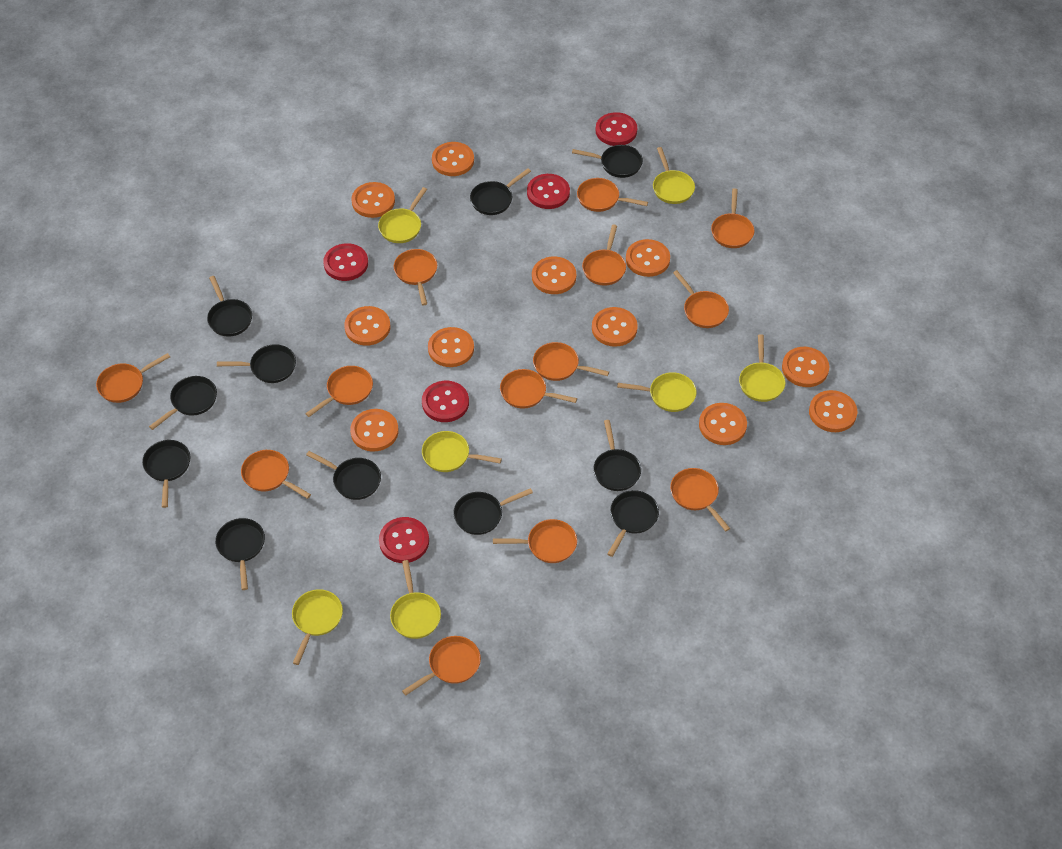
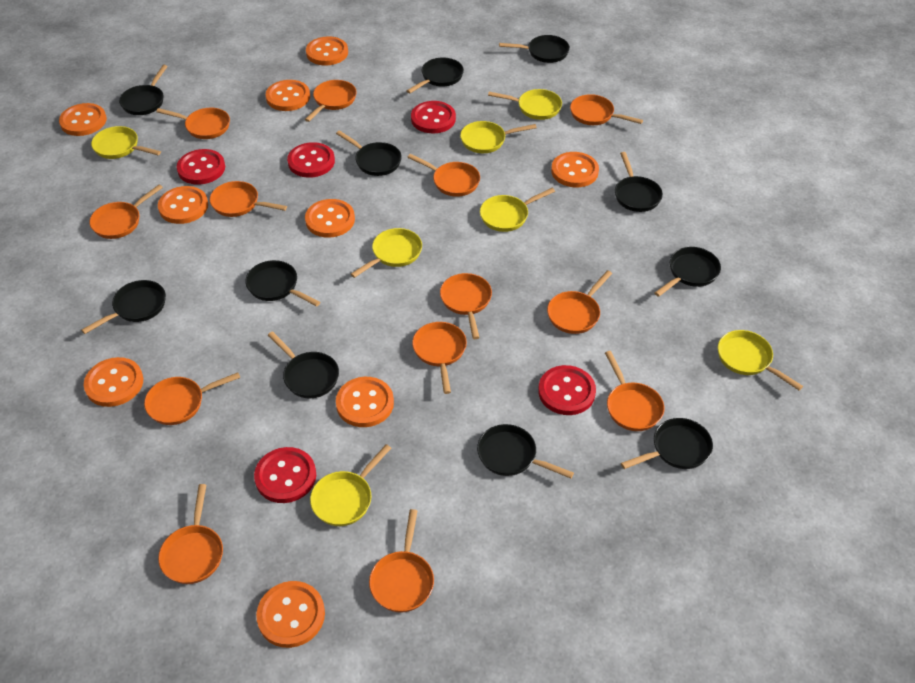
orange button: [344,306,390,346] [350,409,399,451] [351,182,395,218] [428,327,474,367] [432,142,474,176] [532,257,576,294] [592,307,638,347] [626,239,670,277] [699,403,747,445] [782,347,829,387] [809,390,857,432] = 11 -> [59,103,107,136] [84,357,143,407] [158,186,208,224] [256,581,325,648] [266,80,310,111] [305,199,355,238] [306,36,348,65] [336,377,394,427] [551,152,599,187] = 9

